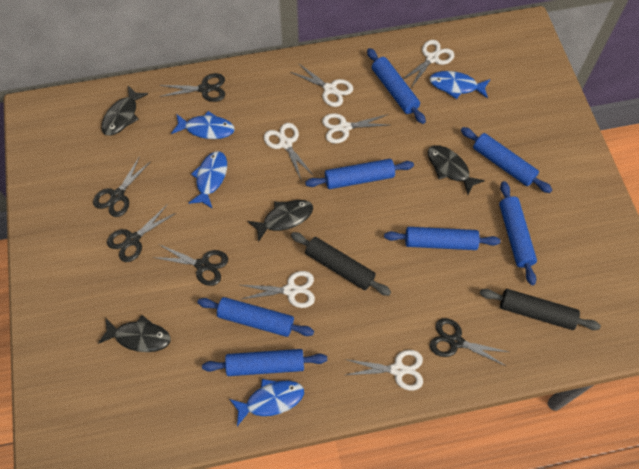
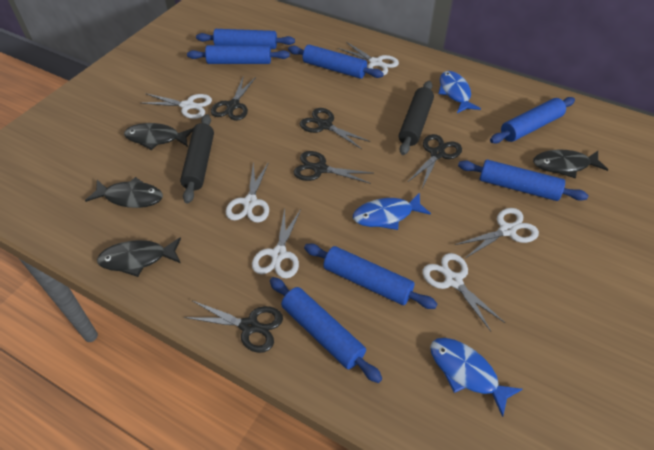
blue fish: [171,111,235,139] [189,151,227,209] [229,379,304,426] [429,71,490,99] = 4 -> [353,192,431,230] [430,338,523,417] [438,71,481,113] = 3

